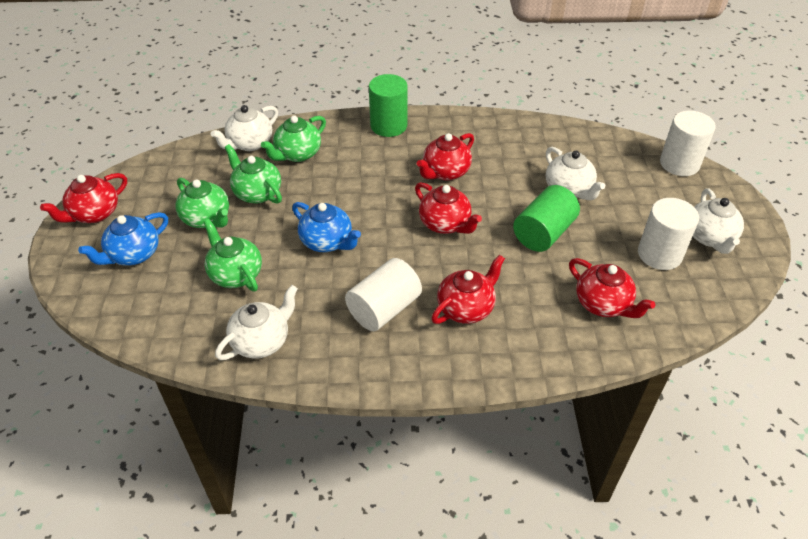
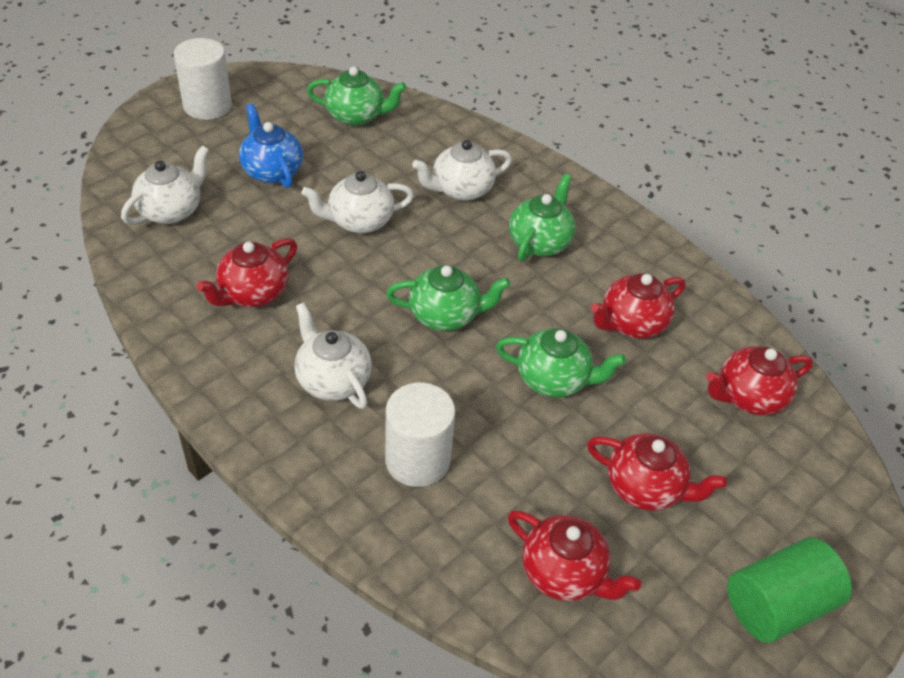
blue teapot: [78,212,168,266] [292,202,361,252] = 2 -> [239,103,303,188] = 1
green cylinder: [369,74,408,137] [513,185,580,252] = 2 -> [727,537,852,643] = 1
white cylinder: [345,258,422,331] [638,198,699,270] [660,111,716,176] = 3 -> [174,38,232,120] [385,383,455,487] = 2

